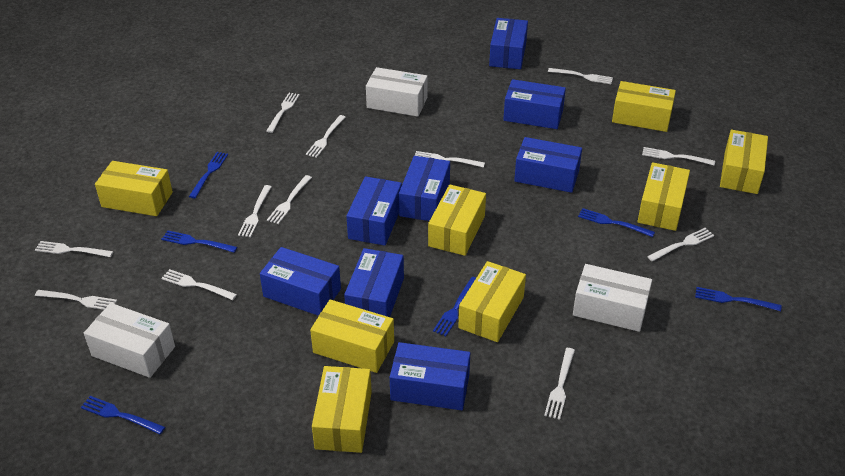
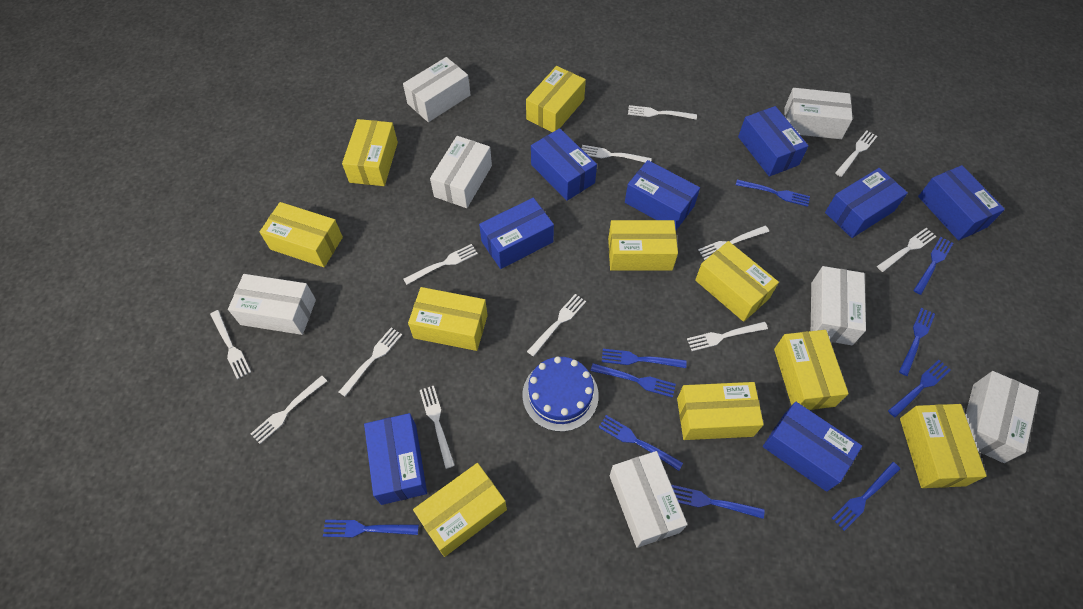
blue cake: none = 0 -> [522,357,599,432] = 1
blue fork: [81,396,165,434] [161,230,237,253] [189,152,228,198] [433,277,476,336] [578,208,655,237] [695,287,782,311] = 6 -> [323,520,419,537] [591,363,676,398] [599,415,683,471] [602,349,687,368] [672,485,765,519] [736,179,810,207] [832,462,900,531] [888,360,951,418] [899,308,935,376] [913,237,953,295] = 10
white box: [84,303,175,378] [366,67,428,117] [573,264,652,332] = 3 -> [228,274,316,335] [403,57,470,122] [430,136,492,208] [610,451,687,548] [784,88,853,139] [811,266,866,345] [965,371,1039,463] = 7
yellow box: [95,161,173,216] [310,299,394,373] [312,366,372,453] [428,185,486,256] [458,261,526,342] [612,81,676,132] [637,162,690,231] [720,130,768,194] = 8 -> [260,202,343,267] [342,119,398,186] [408,287,488,351] [413,463,507,557] [526,66,586,132] [608,220,678,271] [677,382,764,440] [695,241,779,322] [774,330,849,410] [900,404,987,488] = 10

